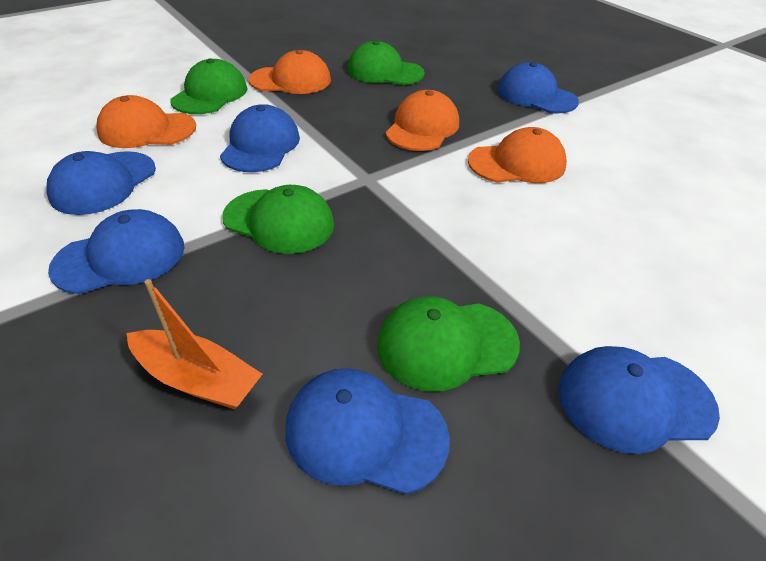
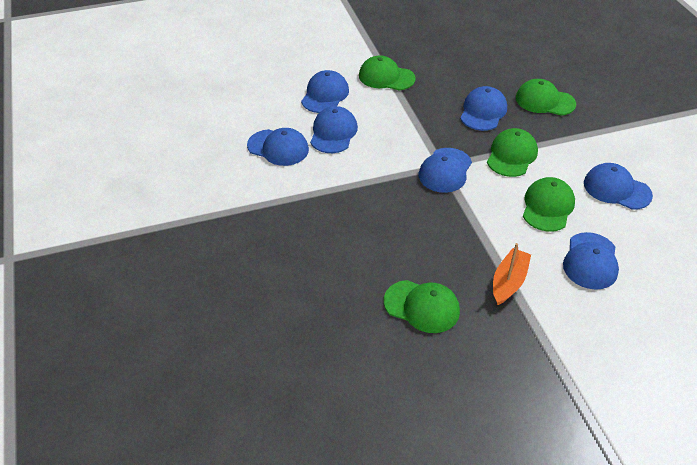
blue cap: [46,151,156,215] [48,209,184,294] [220,104,300,172] [286,368,450,495] [497,62,579,114] [558,346,720,454] = 6 -> [247,128,309,166] [301,70,349,113] [310,106,358,153] [419,148,472,193] [460,86,507,131] [563,232,619,290] [584,163,653,210] = 7
green cap: [170,58,248,114] [222,185,334,254] [347,40,425,85] [377,296,520,392] = 4 -> [359,55,416,91] [384,280,460,333] [487,128,538,177] [516,79,576,116] [523,177,575,232] = 5
orange cap: [96,95,196,148] [249,50,331,94] [385,90,459,151] [468,127,567,183] = 4 -> none = 0

